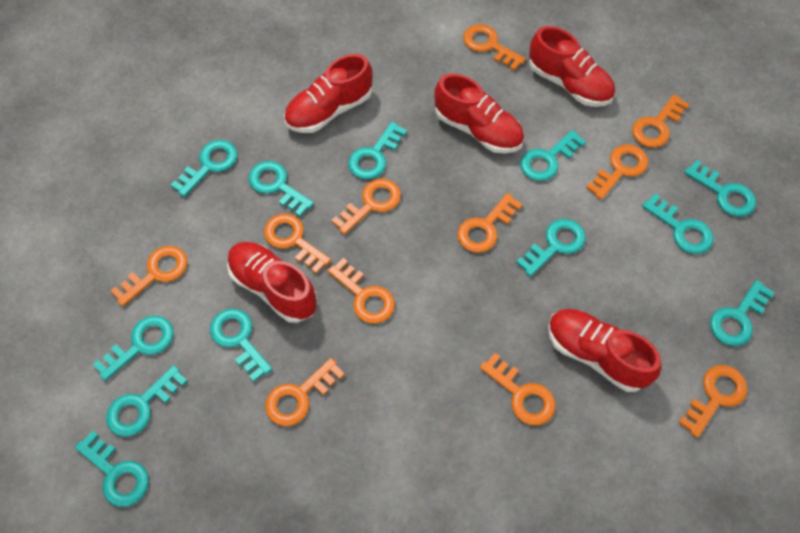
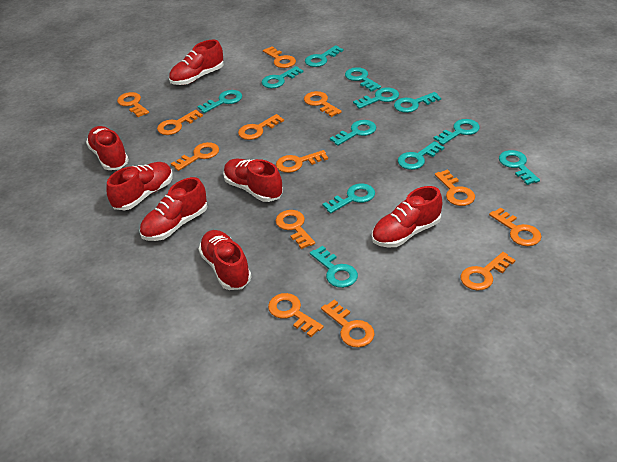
orange key: [111,246,188,306] [264,214,331,274] [265,358,345,426] [328,258,395,324] [331,178,401,235] [458,193,523,253] [463,24,526,71] [480,353,556,425] [586,144,648,200] [632,95,689,148] [678,365,748,438] = 11 -> [117,92,149,117] [157,110,203,135] [171,142,219,171] [238,114,284,140] [263,46,296,68] [268,293,324,337] [276,150,328,173] [276,210,315,249] [304,91,342,117] [321,300,375,348] [435,169,475,206] [461,252,515,291] [489,208,541,246] = 13
red shoe: [227,242,318,323] [284,54,373,133] [434,73,524,154] [529,26,615,107] [548,309,662,392] = 5 -> [86,126,129,170] [106,162,173,210] [140,177,207,241] [169,40,224,85] [199,230,252,290] [223,158,283,202] [372,186,442,247] = 7

